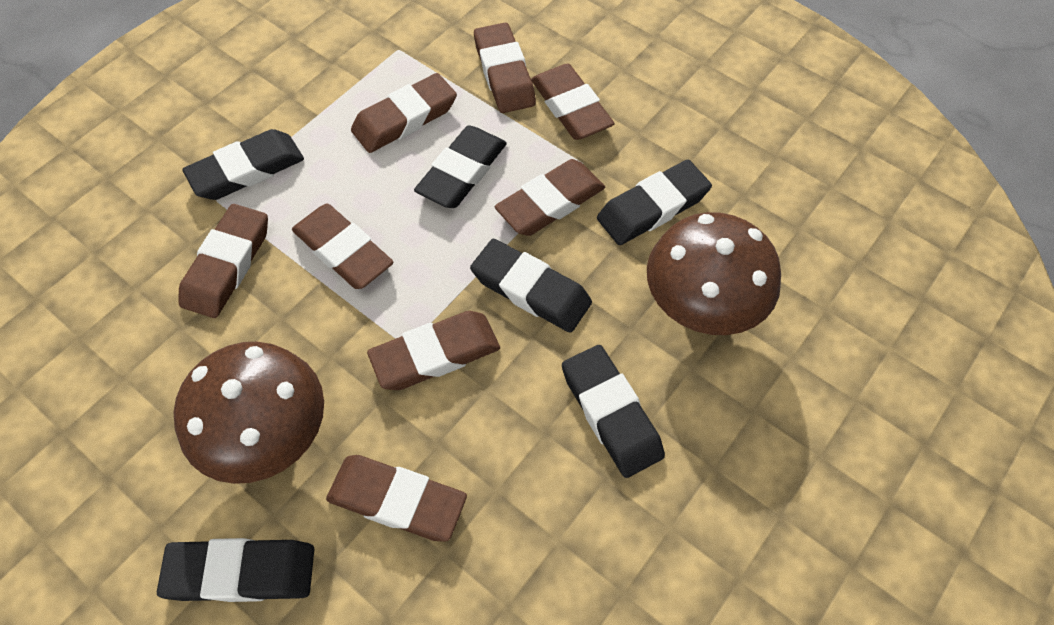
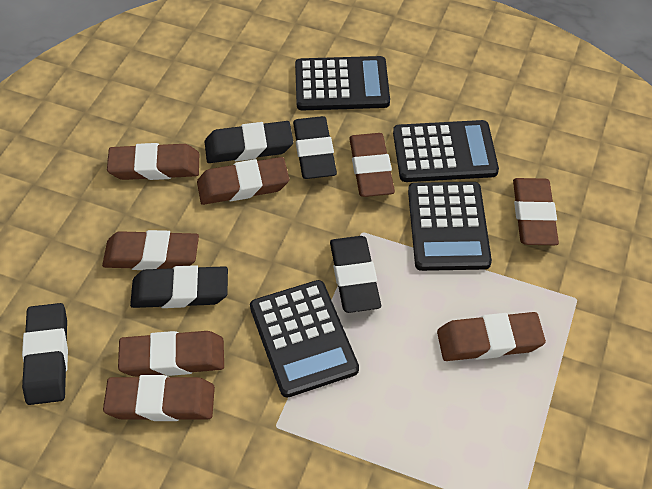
black calculator: none = 0 -> [250,280,359,398] [295,56,390,110] [393,120,499,182] [408,182,492,271] = 4
black eraser: [157,538,314,602] [182,129,304,200] [414,126,507,208] [470,239,592,333] [562,345,665,478] [597,160,712,245] = 6 -> [22,303,68,405] [130,265,228,308] [205,121,293,163] [293,116,337,179] [330,236,381,313] = 5
brown mushroom: [174,342,324,484] [647,212,781,335] = 2 -> none = 0

